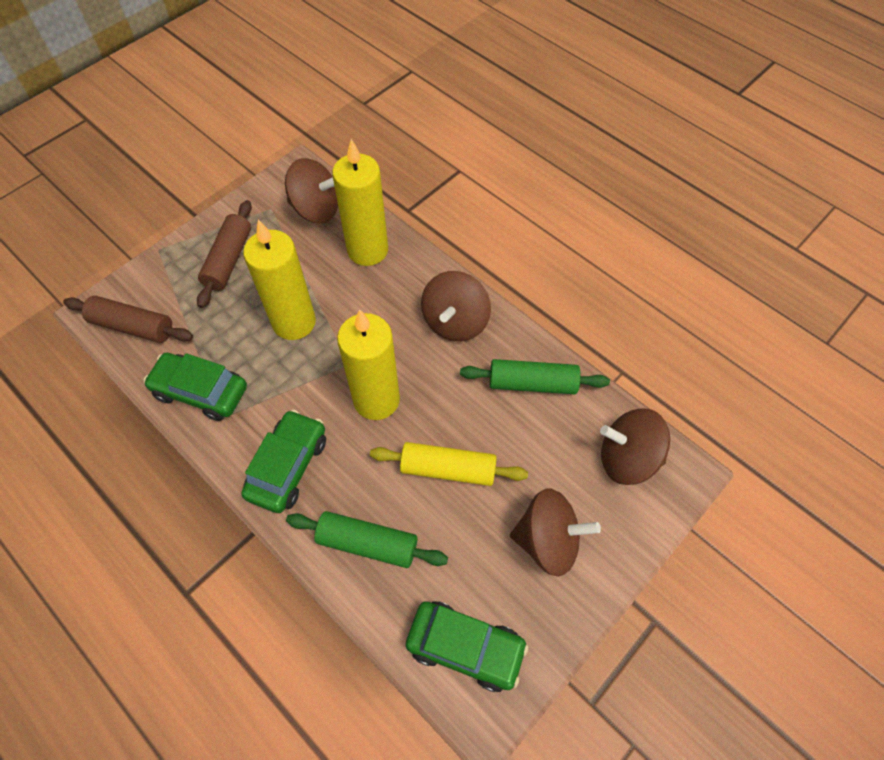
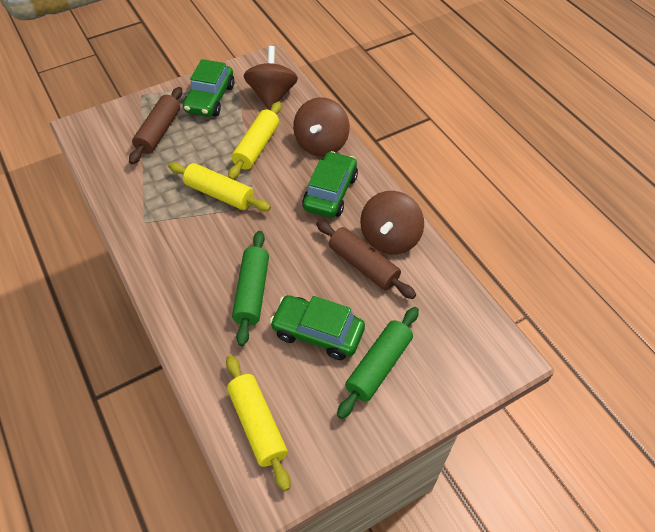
brown spinning top: [285,158,338,224] [421,271,491,341] [510,488,601,577] [600,408,670,485] = 4 -> [243,46,298,110] [293,97,350,157] [360,191,424,255] = 3
yellow candle: [243,220,316,340] [332,139,388,266] [337,309,400,420] = 3 -> none = 0
yellow rolling pin: [370,442,528,486] = 1 -> [168,162,271,212] [226,355,291,491] [228,102,281,179] = 3

